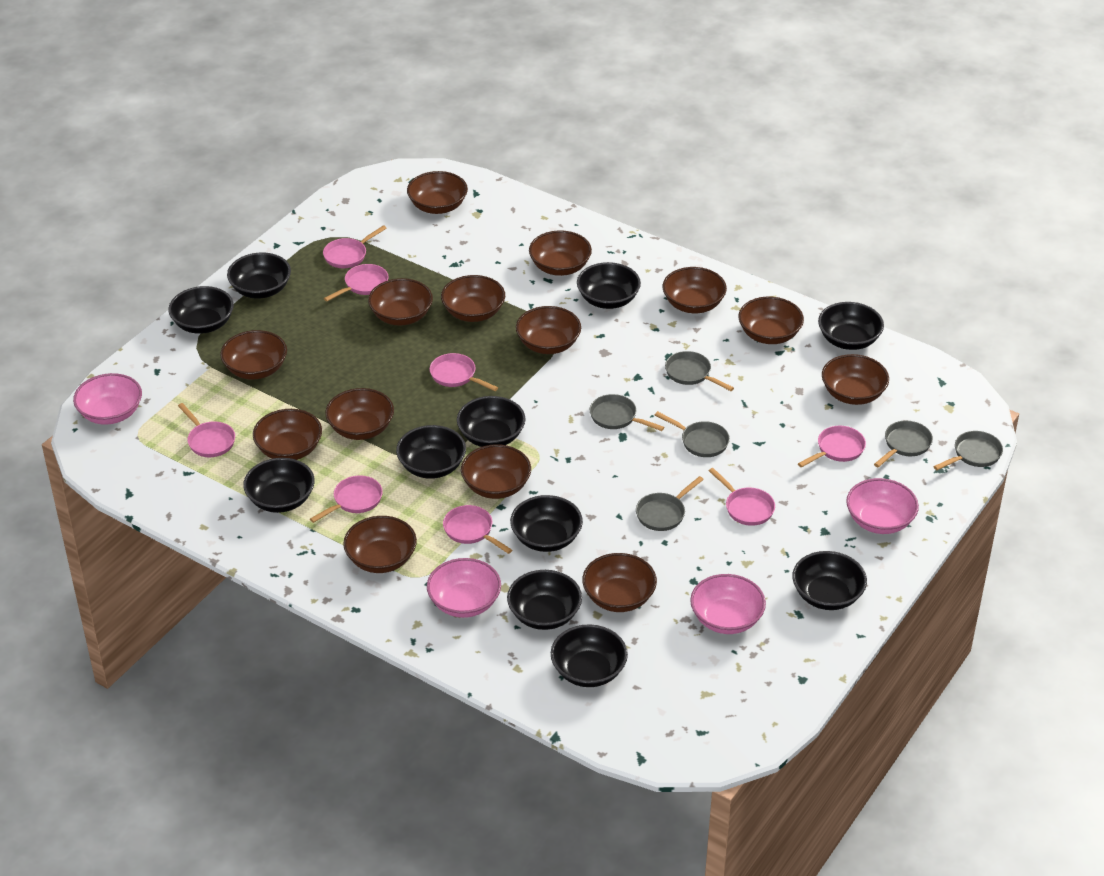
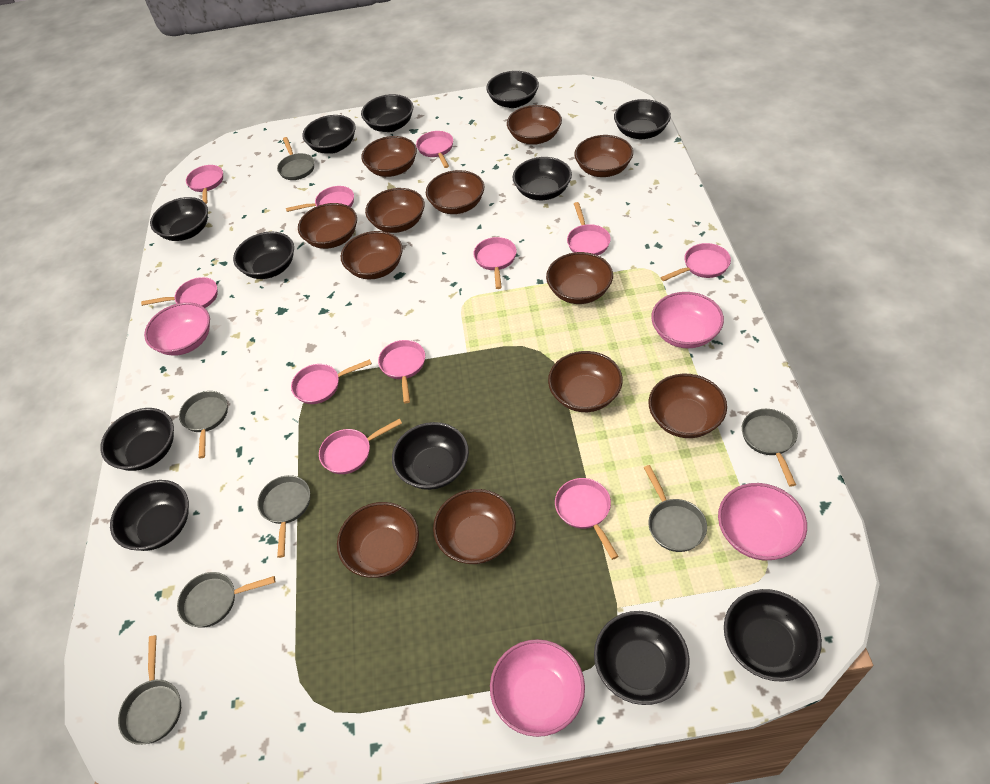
black bowl: [168,286,234,334] [227,253,291,298] [243,458,315,513] [396,425,466,479] [457,396,526,447] [507,570,582,630] [510,495,583,552] [551,625,628,687] [577,262,641,309] [792,551,867,610] [818,302,884,350] = 11 -> [100,408,174,471] [110,480,189,551] [150,197,208,241] [233,232,294,279] [302,115,356,154] [361,94,413,132] [392,422,469,490] [486,71,539,108] [513,157,572,200] [594,611,690,705] [614,99,671,139] [724,589,822,682] = 12
brown bowl: [220,330,287,379] [253,409,322,460] [325,388,394,440] [343,516,417,573] [368,278,433,326] [407,171,468,214] [441,275,505,322] [461,444,531,499] [516,306,581,354] [529,230,592,276] [582,553,657,612] [662,267,727,313] [738,297,804,344] [822,354,889,405] = 14 -> [298,203,357,249] [337,502,419,578] [341,231,403,280] [361,136,417,177] [365,188,425,233] [426,170,484,214] [433,489,516,564] [507,105,562,145] [546,252,613,304] [548,351,623,412] [575,135,633,177] [649,374,727,438] = 12
grey pan: [590,394,664,431] [636,476,704,531] [655,411,730,457] [665,351,734,391] [874,421,933,467] [933,431,1003,470] = 6 -> [118,635,181,745] [177,572,275,628] [179,391,228,458] [257,475,310,558] [277,137,314,180] [644,465,707,552] [742,409,798,487] = 7
pink pan: [178,403,235,457] [310,476,383,523] [323,225,387,268] [324,264,389,301] [430,353,498,391] [443,505,512,554] [709,468,775,526] [798,426,866,467] = 8 -> [141,277,218,308] [186,165,223,204] [286,186,354,212] [291,359,372,404] [319,419,402,474] [378,340,425,403] [416,131,453,168] [473,237,517,289] [555,478,618,560] [567,202,611,255] [660,243,731,281] = 11

